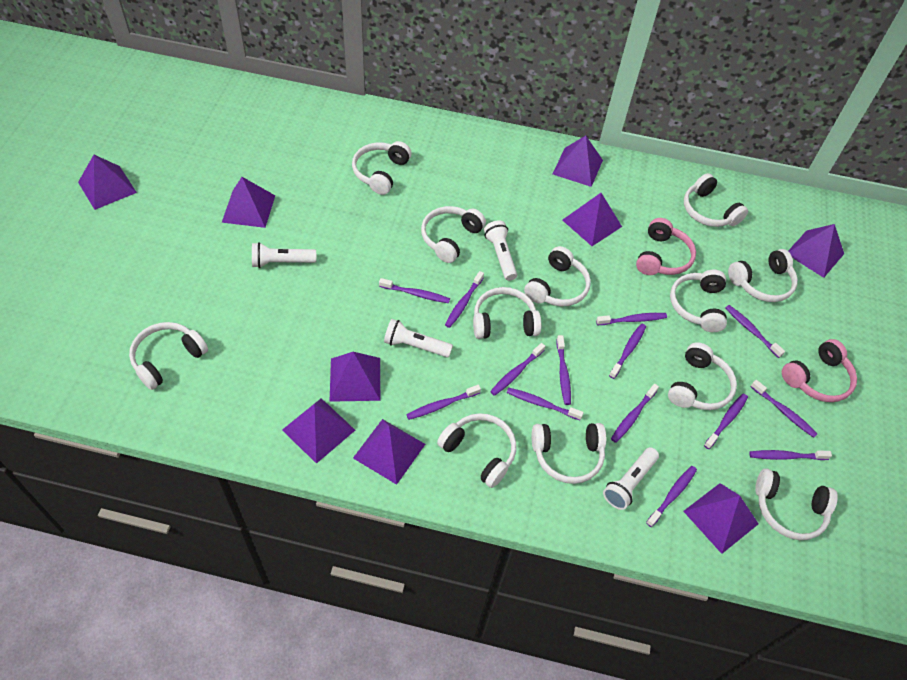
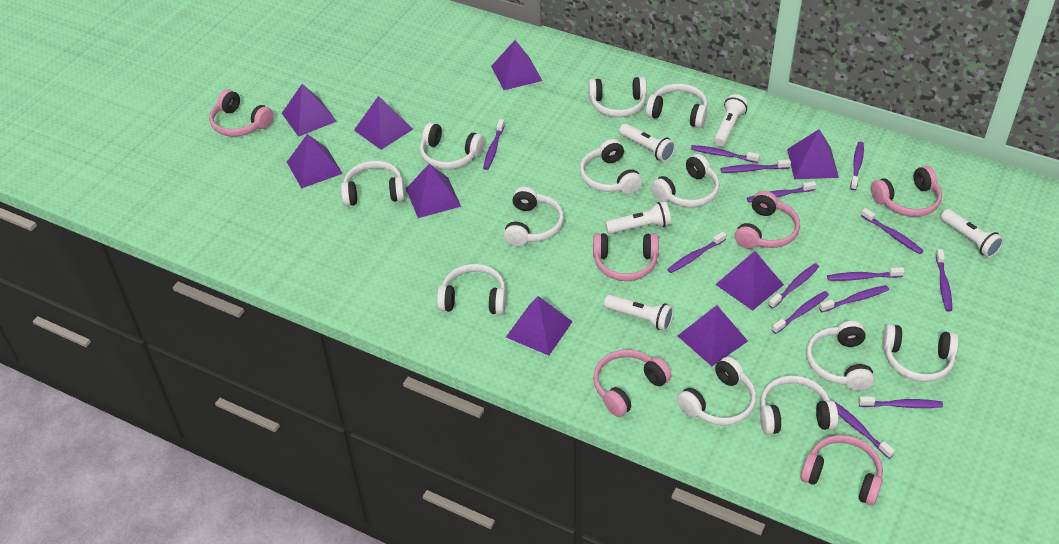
pink headphones: [636,218,696,275] [782,339,857,402] = 2 -> [209,90,274,137] [593,233,659,281] [593,349,672,417] [735,191,800,249] [800,435,883,506] [871,166,942,217] = 6
white flashlight: [252,242,316,268] [384,319,453,357] [484,220,517,281] [603,447,659,510] = 4 -> [604,295,674,331] [605,201,671,234] [619,124,675,162] [714,94,748,147] [941,209,1004,258] = 5

